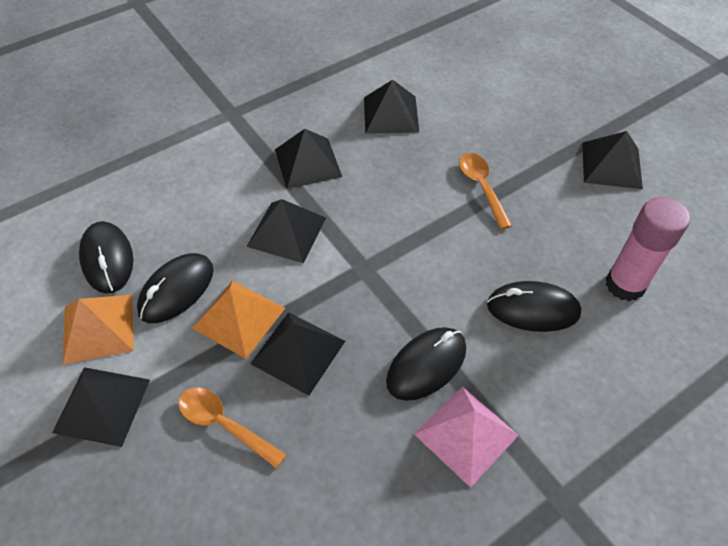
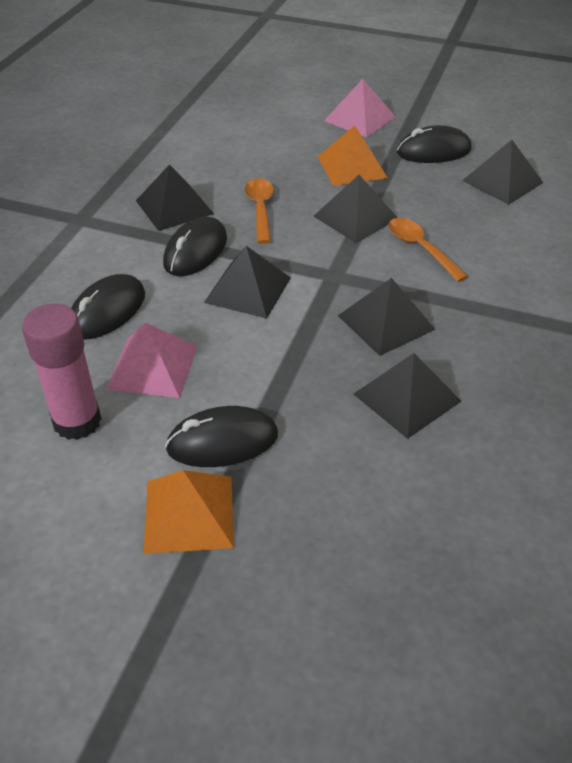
pink pyramid: [414,386,519,488] = 1 -> [106,322,197,398] [324,79,395,138] = 2

